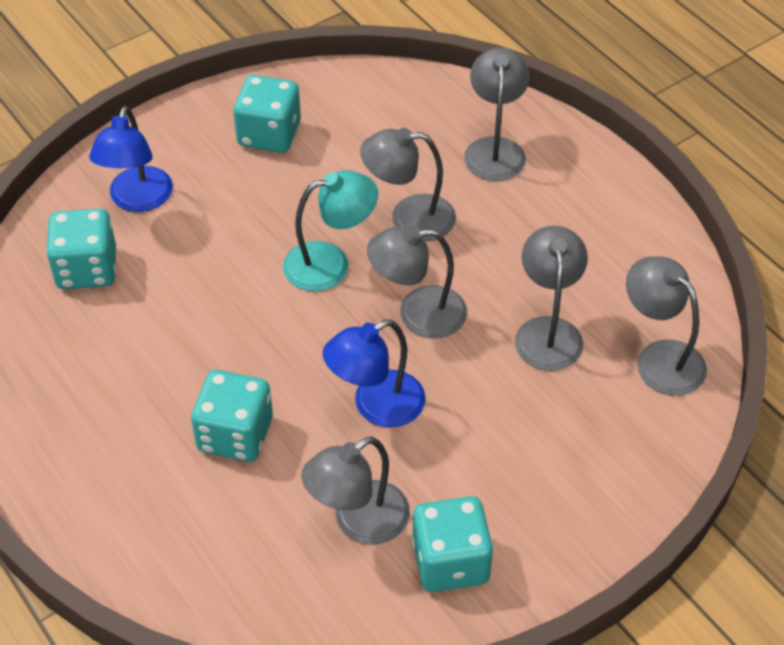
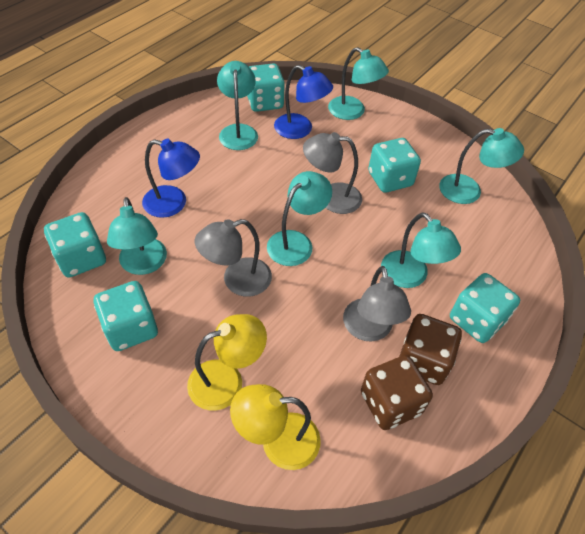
brown dice: none = 0 -> [361,355,433,430] [399,314,462,385] = 2
grey lamp: [301,436,410,544] [360,128,456,241] [367,226,467,338] [464,47,530,181] [515,226,588,371] [626,256,707,396] = 6 -> [195,219,272,297] [303,132,362,214] [343,266,411,341] = 3
turquoise dice: [46,209,116,289] [191,370,273,462] [233,75,301,153] [412,496,493,592] = 4 -> [44,212,106,278] [94,281,158,351] [247,63,285,112] [368,138,421,193] [450,273,520,343] = 5
turquoise lamp: [283,170,378,292] = 1 -> [107,197,167,275] [217,61,258,150] [267,171,332,266] [328,47,389,120] [381,213,461,288] [439,128,524,204] = 6
yellow lamp: none = 0 -> [187,314,267,410] [230,384,321,470] = 2

